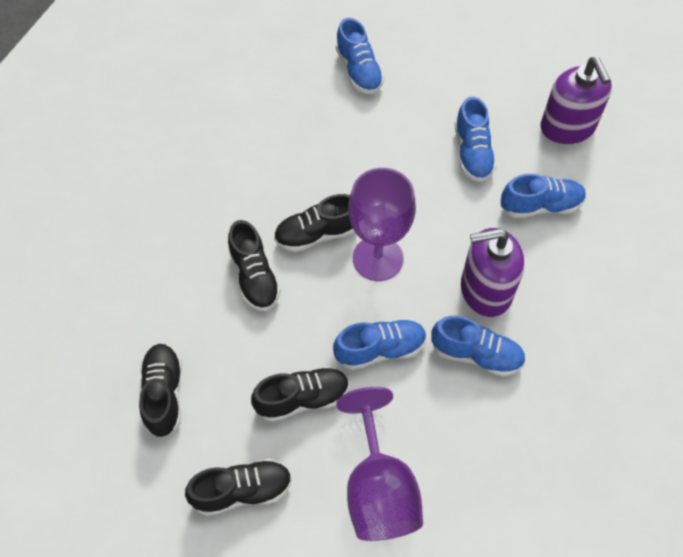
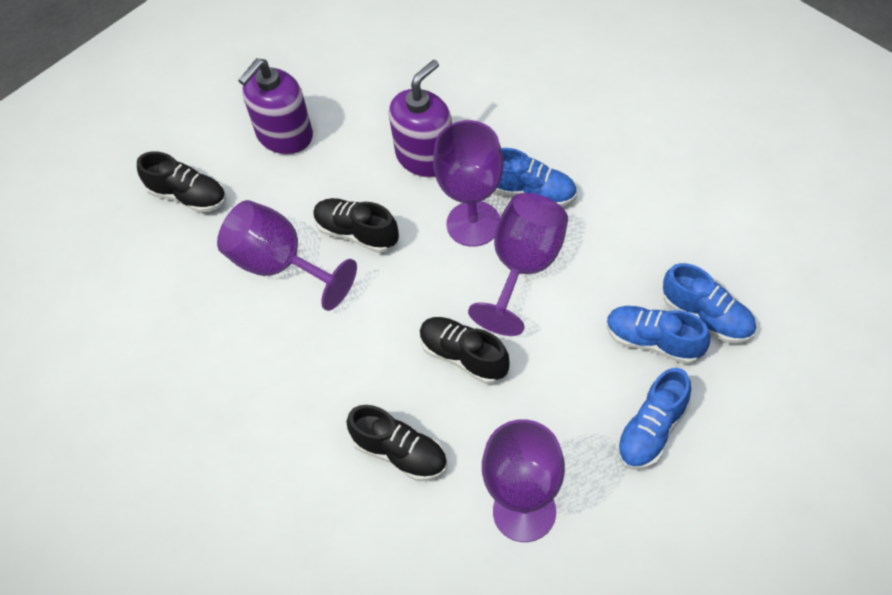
black shoe: [139,344,182,437] [185,459,292,516] [228,220,281,311] [251,367,349,422] [274,194,355,252] = 5 -> [137,151,226,213] [313,198,399,253] [347,405,447,481] [420,317,510,384] = 4
blue shoe: [333,319,427,370] [336,18,384,94] [431,316,526,377] [454,97,497,182] [501,174,586,218] = 5 -> [495,148,577,207] [607,306,710,364] [617,368,691,470] [663,263,756,344] = 4
purple goblet: [336,387,423,541] [348,168,416,281] = 2 -> [217,200,357,311] [433,120,504,247] [468,193,568,336] [482,419,565,542] = 4

